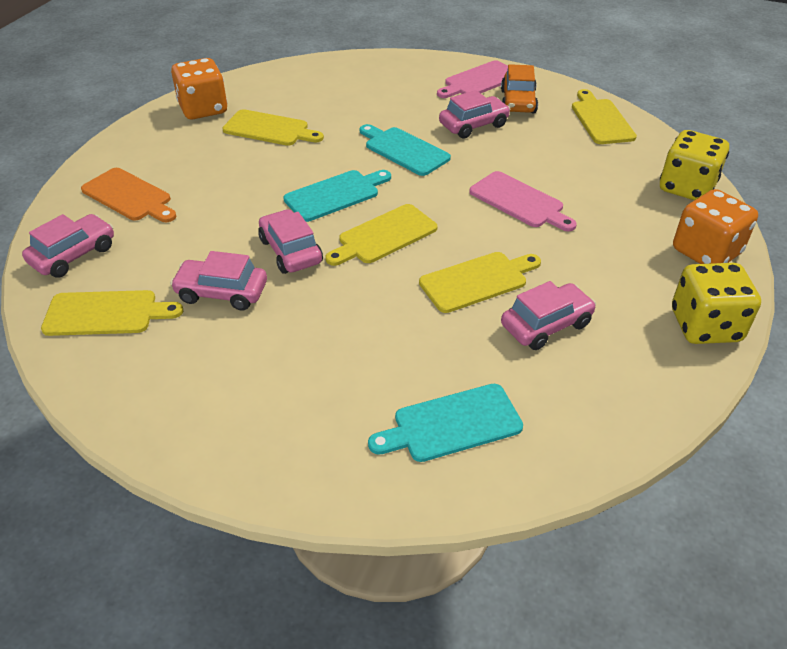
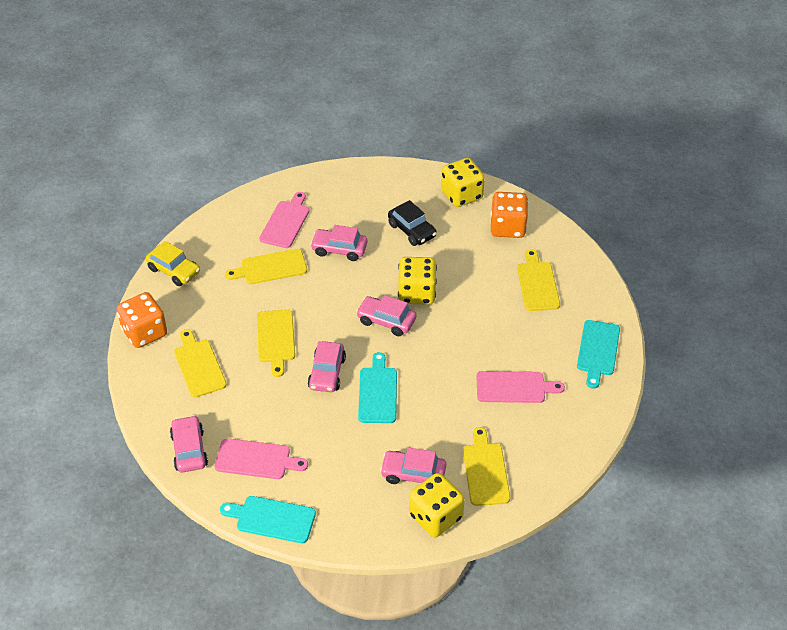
black car: none = 0 -> [388,200,437,246] = 1
orange car: [501,64,538,113] = 1 -> none = 0
orange cutting board: [81,168,176,222] = 1 -> none = 0
pink cutting board: [437,60,508,98] [469,171,577,231] = 2 -> [215,438,308,479] [259,192,309,248] [477,371,565,403] = 3
yellow car: none = 0 -> [146,241,200,286] = 1
yellow dice: [660,130,729,200] [672,263,761,344] = 2 -> [398,257,437,305] [409,473,465,537] [441,158,485,207] = 3

